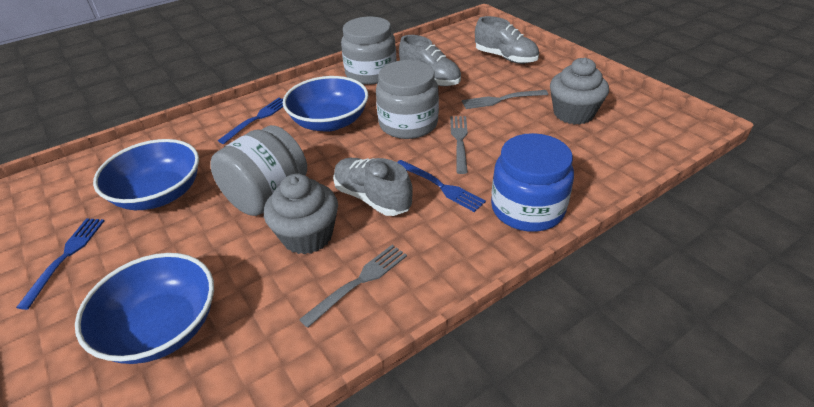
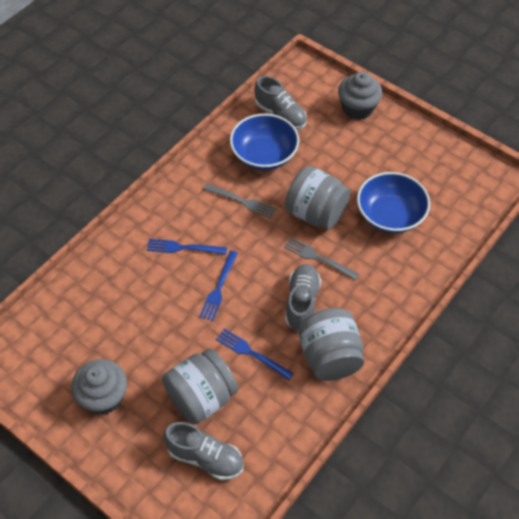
blue bowl: [75,253,214,364] [93,139,199,210] [283,76,368,132] = 3 -> [230,114,299,170] [357,172,430,233] = 2
blue jar: [491,133,574,232] = 1 -> none = 0
grey fork: [299,245,407,328] [450,116,468,174] [462,90,548,109] = 3 -> [203,184,277,218] [284,237,359,280] = 2

